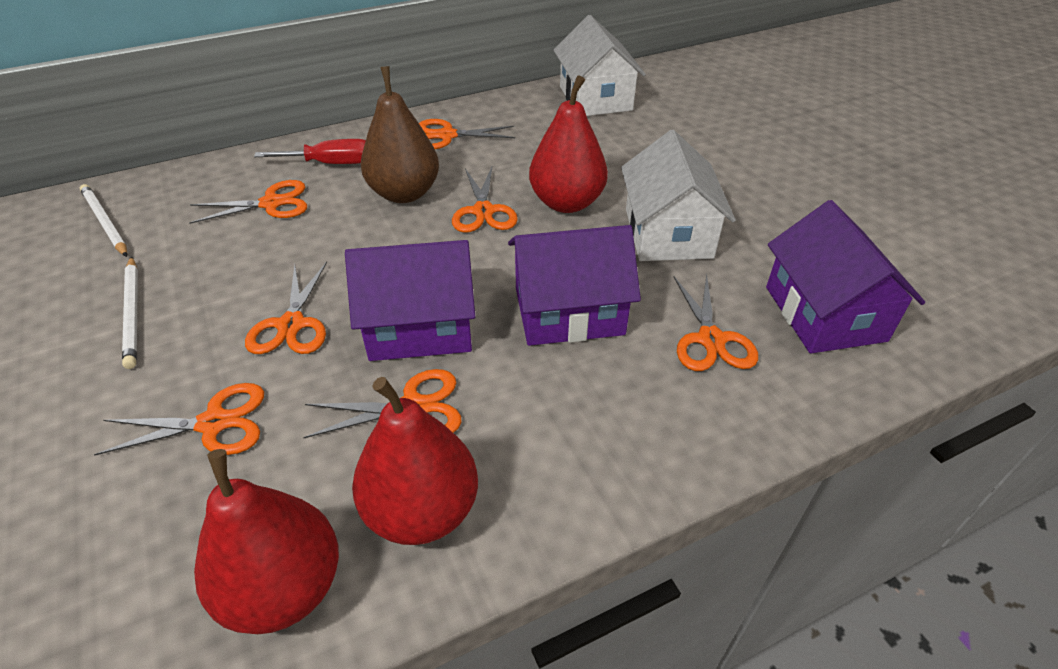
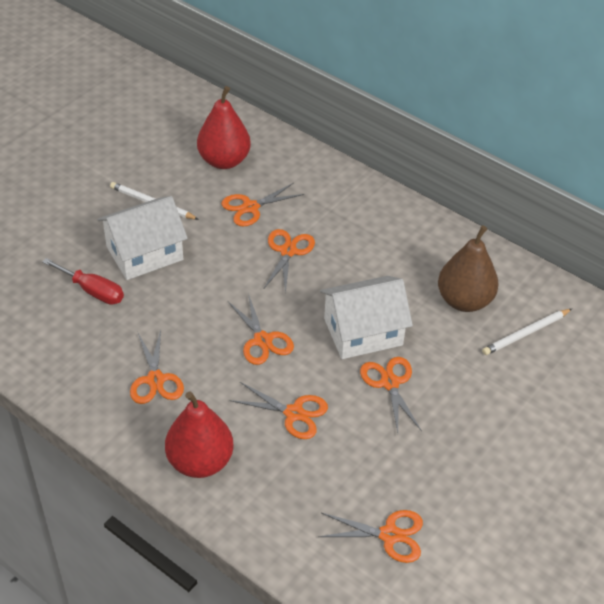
purple house: [345,240,475,361] [508,225,641,346] [766,200,925,353] = 3 -> none = 0
red pear: [194,449,339,634] [352,377,478,545] [529,75,608,213] = 3 -> [165,391,233,478] [197,86,251,169] = 2

